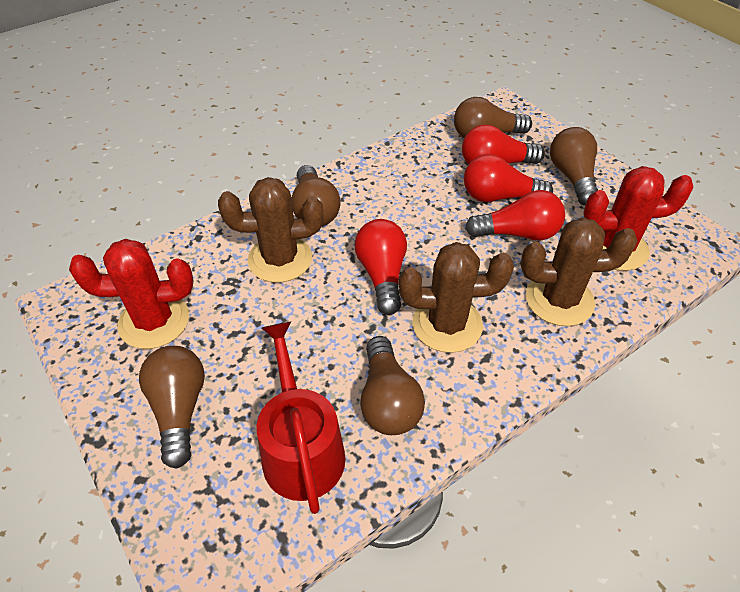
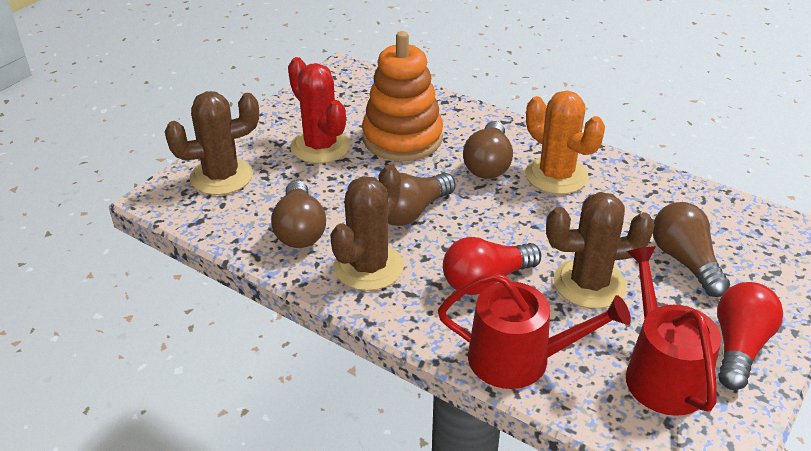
brown light bulb: [139,346,205,469] [292,165,341,226] [360,336,425,435] [454,97,532,138] [550,127,598,205] = 5 -> [271,180,326,248] [388,173,456,226] [463,121,513,179] [653,202,730,297] = 4
orange cactus: none = 0 -> [525,90,605,194] = 1
orange stacking toy: none = 0 -> [362,31,443,161] = 1
red cactus: [69,239,193,349] [583,166,694,271] = 2 -> [288,57,350,163] = 1
red light bulb: [354,219,407,315] [462,125,545,165] [464,154,553,202] [465,190,565,241] = 4 -> [443,237,541,295] [717,282,783,390] = 2
red watering can: [257,322,346,514] = 1 -> [438,272,631,389] [626,246,721,416] = 2

